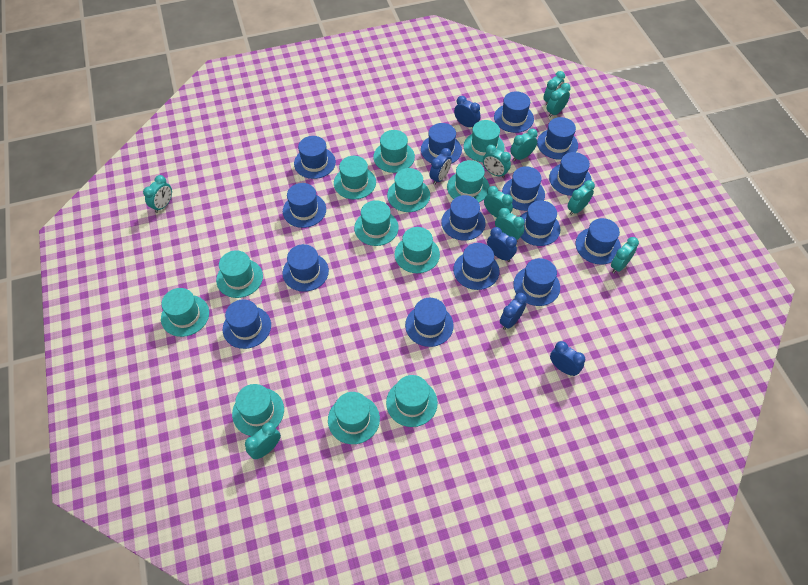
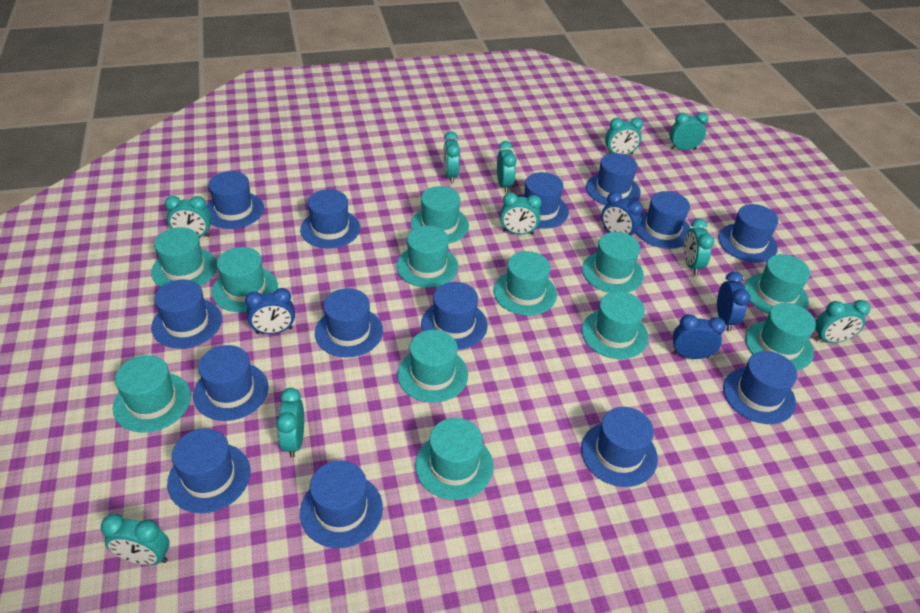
blue clock: [430,148,452,185] [454,96,481,127] [487,227,517,262] [500,293,527,330] [550,341,585,376] = 5 -> [245,288,295,334] [601,191,643,236] [673,314,726,359] [717,271,750,331] = 4
blue hat: [223,299,271,349] [283,183,326,228] [283,244,329,292] [294,136,336,179] [405,298,454,347] [421,123,462,164] [441,195,486,241] [453,243,499,290] [494,91,534,133] [502,166,545,211] [513,258,560,306] [520,201,560,246] [537,117,578,160] [549,152,592,196] [576,218,621,265] = 15 -> [151,279,222,349] [167,428,250,513] [193,345,268,421] [206,171,264,229] [300,189,360,248] [300,460,383,548] [315,288,383,357] [421,282,488,350] [520,172,569,229] [581,407,658,487] [586,153,641,205] [636,191,691,249] [718,204,778,263] [723,351,797,424] = 14

